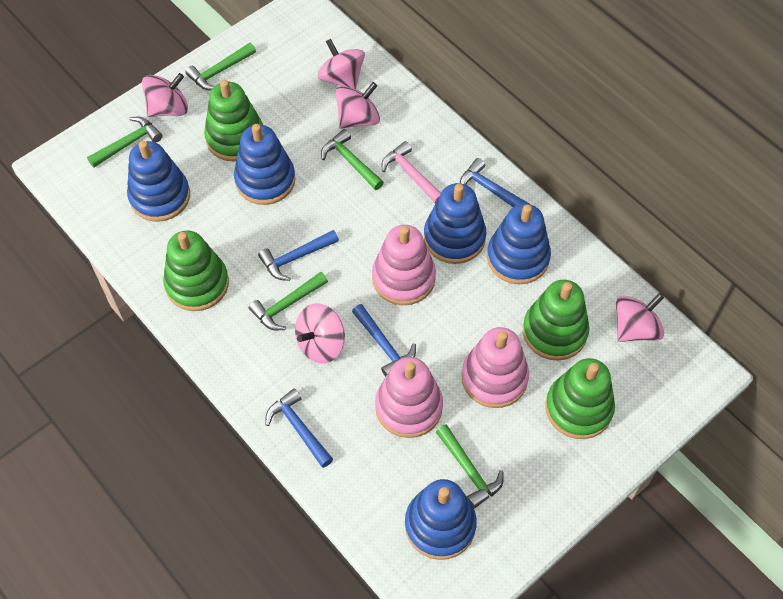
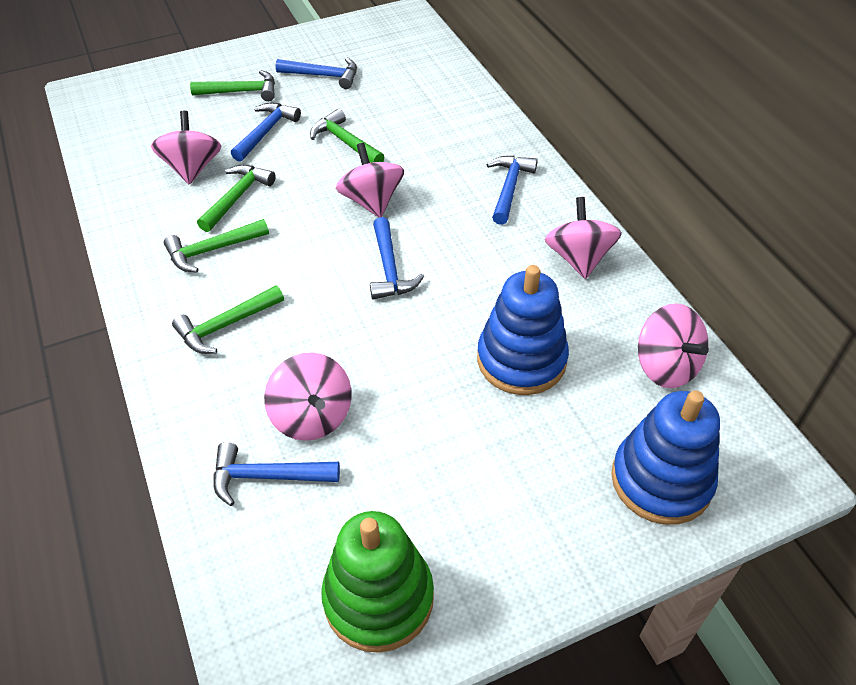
blue hammer: [258,230,339,281] [265,388,333,468] [352,304,416,377] [460,158,529,207] = 4 -> [213,442,340,506] [231,103,301,162] [276,58,357,89] [370,217,424,300] [486,156,538,225] = 5
blue stacking toy: [127,141,190,222] [234,124,296,205] [405,479,477,560] [424,183,486,264] [487,204,551,284] = 5 -> [477,265,569,395] [611,390,720,525] = 2
green stacking toy: [163,230,229,311] [204,80,263,162] [523,280,589,361] [545,358,615,439] = 4 -> [321,511,434,653] = 1
pink hammer: [382,141,441,204] = 1 -> none = 0
pink stacking toy: [372,225,436,305] [375,357,443,438] [461,327,529,408] = 3 -> none = 0

